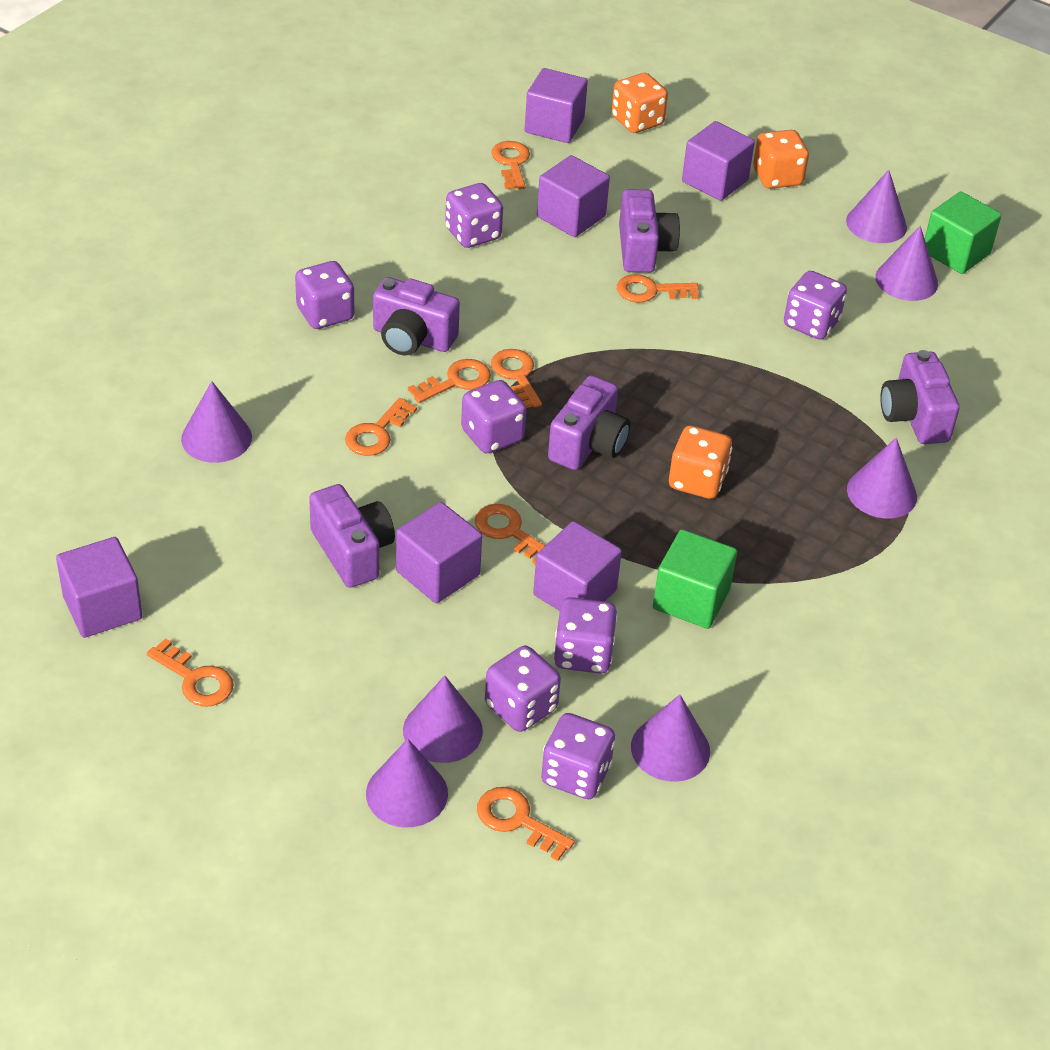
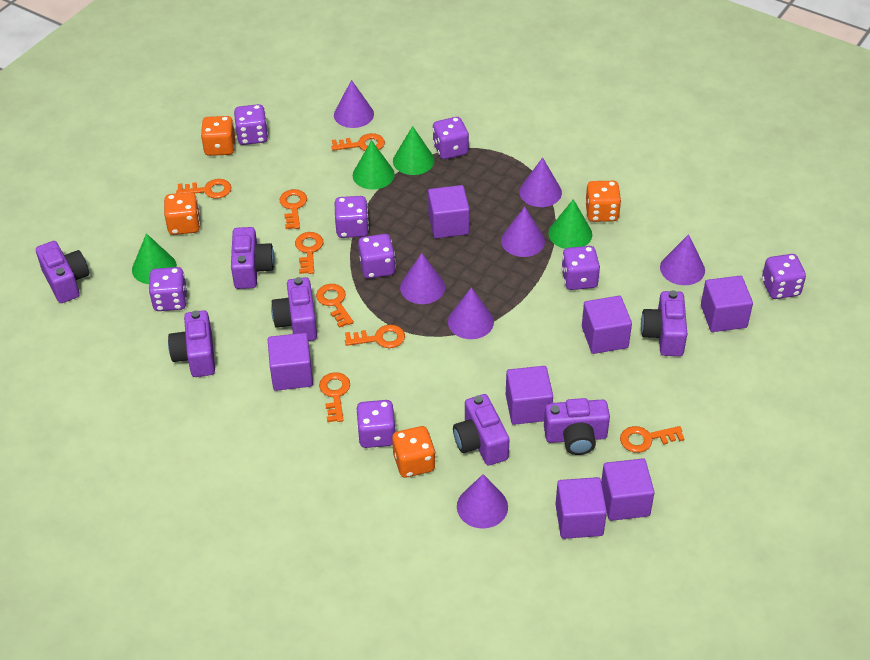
green cone: none = 0 -> [132,233,177,284] [353,140,395,190] [393,126,435,175] [548,199,592,249] = 4
green cube: [653,529,737,629] [925,191,1001,274] = 2 -> none = 0
orange dice: [612,73,668,133] [669,425,732,499] [753,130,809,189] = 3 -> [164,192,200,235] [201,116,235,156] [392,426,436,478] [585,181,621,222] = 4
purple camera: [309,484,395,588] [373,277,460,355] [548,375,631,470] [619,189,680,273] [880,350,960,444] = 5 -> [36,241,89,303] [168,310,215,377] [231,227,274,289] [271,277,317,341] [453,394,510,465] [544,398,610,455] [641,290,687,356] = 7
purple cube: [56,537,142,638] [396,502,482,603] [525,68,588,143] [533,521,622,611] [537,155,610,237] [682,121,755,201] = 6 -> [268,333,313,391] [428,185,470,238] [506,366,553,425] [555,477,607,539] [582,296,632,354] [601,458,655,521] [701,276,753,332] = 7
purple dice: [295,261,354,329] [445,183,503,248] [461,380,526,453] [485,645,561,732] [541,713,615,799] [554,597,618,674] [784,271,847,340] = 7 -> [149,267,187,311] [234,104,268,145] [335,196,369,238] [356,400,395,448] [358,234,396,279] [433,117,469,159] [561,246,600,290] [762,254,806,299] = 8

